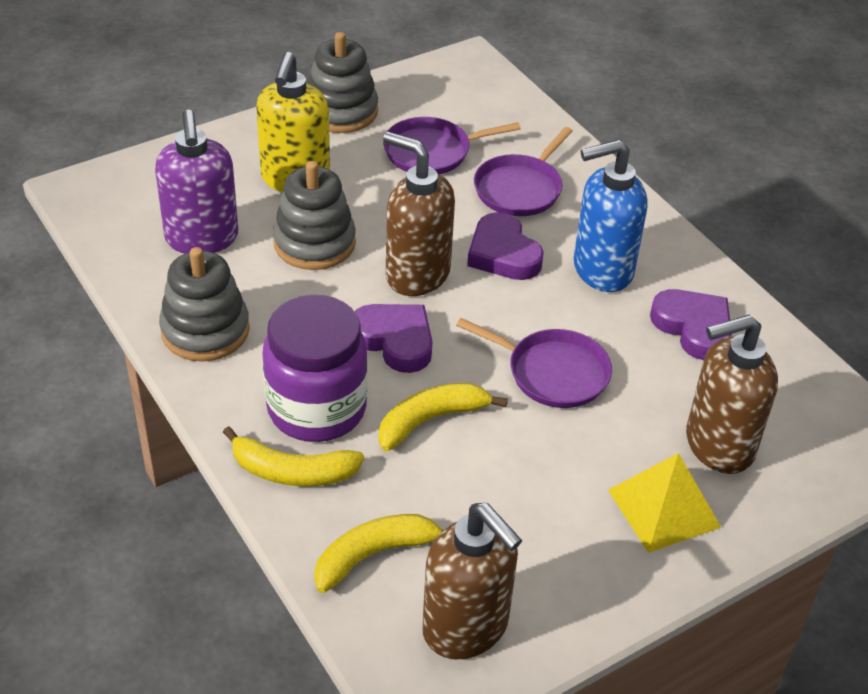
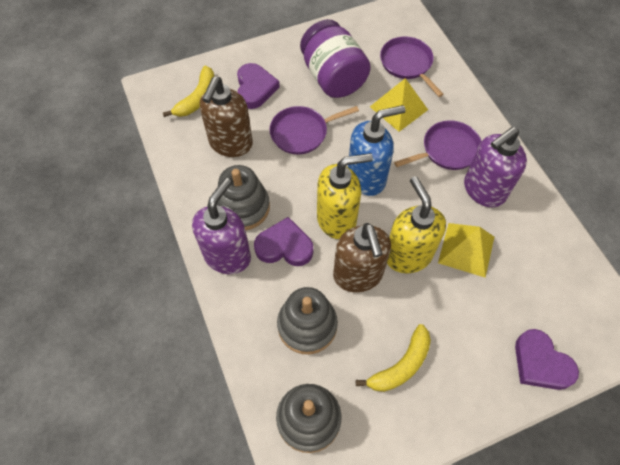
brown soap dispenser: [383,132,455,296] [422,503,522,659] [686,315,778,474] = 3 -> [200,77,253,157] [333,223,391,292] = 2
purple soap dispenser: [155,110,238,254] = 1 -> [192,178,251,274] [464,127,527,207] = 2
yellow banana: [223,426,365,486] [314,514,444,593] [378,383,508,451] = 3 -> [163,66,215,117] [356,324,431,392] = 2
yellow pyramid: [608,453,721,553] = 1 -> [370,78,428,132] [438,223,494,278] = 2
yellow soap dispenser: [256,52,330,192] = 1 -> [317,153,373,239] [387,176,446,273] = 2

